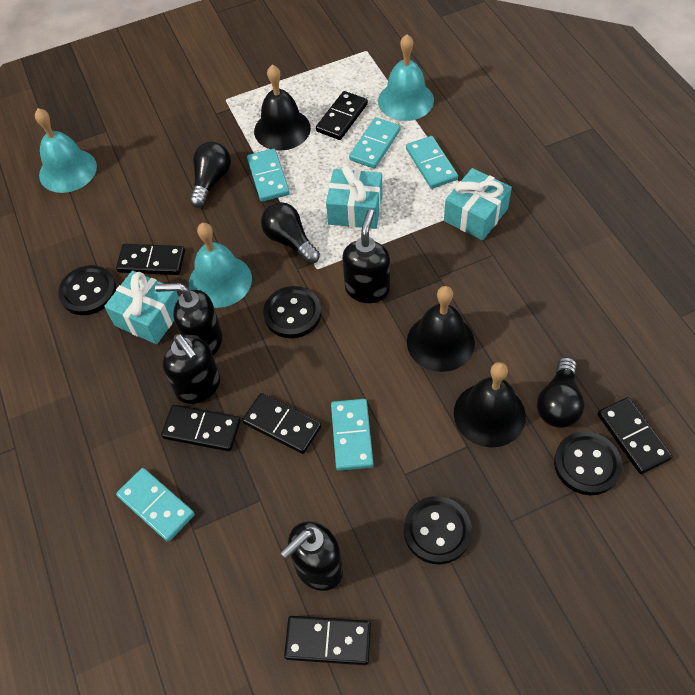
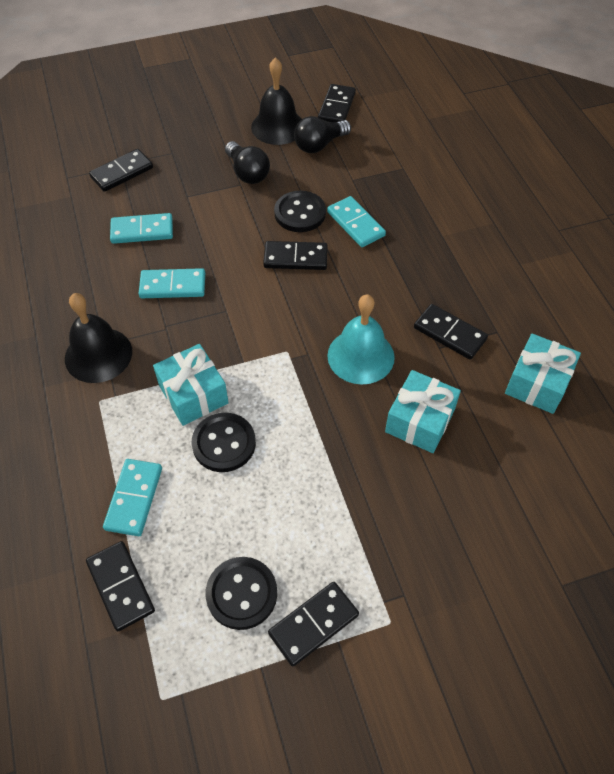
black bell: [254,65,311,151] [407,286,475,372] [454,362,526,447] = 3 -> [65,293,132,383] [251,57,302,145] = 2
black button: [58,265,116,315] [263,286,321,338] [404,496,472,564] [554,431,622,495] = 4 -> [192,413,256,472] [206,557,277,630] [274,191,326,232] = 3
black light bulb: [189,141,231,208] [261,202,320,264] [537,357,584,428] = 3 -> [225,141,270,184] [294,116,351,153] = 2
black soap dispenser: [155,283,222,355] [162,334,220,404] [280,521,343,591] [342,209,390,303] = 4 -> none = 0
turquoise bell: [35,108,97,193] [189,223,252,308] [378,34,434,121] = 3 -> [327,294,395,384] = 1
turquoise domino: [116,468,195,542] [247,149,290,202] [331,399,373,471] [349,117,401,169] [406,136,458,189] = 5 -> [103,459,162,536] [110,213,173,244] [139,268,205,298] [327,196,386,247] = 4

